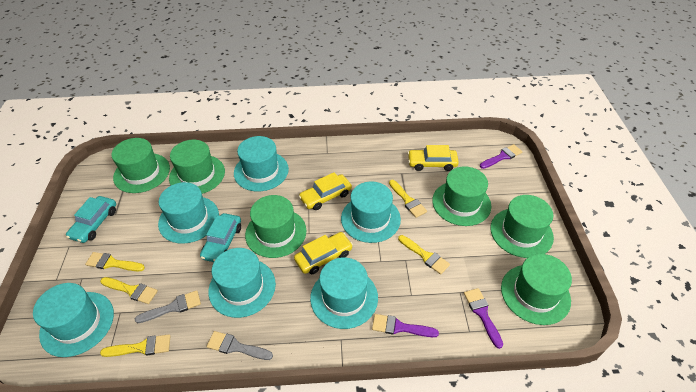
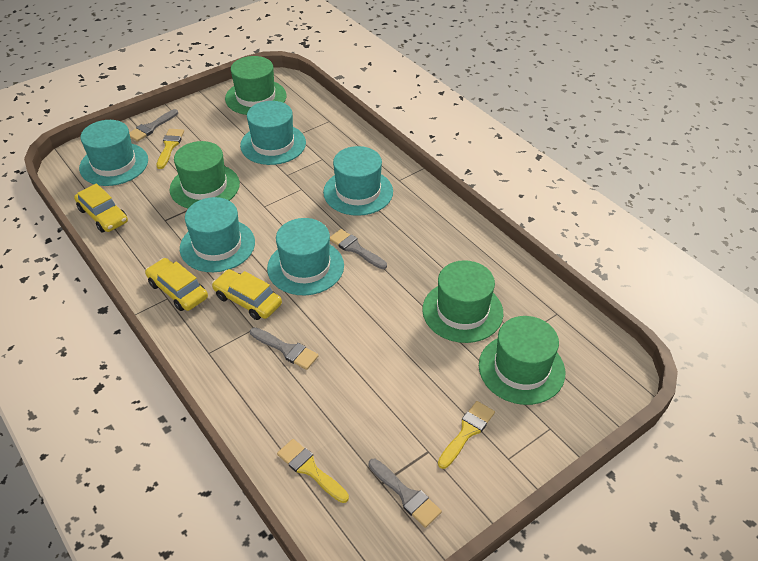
green hat: [112,138,170,193] [169,140,225,194] [245,195,307,258] [432,166,491,226] [490,195,554,258] [501,254,572,325] = 6 -> [170,141,240,208] [225,56,287,115] [422,260,503,343] [479,316,565,405] = 4
grey brush: [135,290,201,323] [207,331,273,360] = 2 -> [129,109,178,142] [250,327,319,370] [330,229,387,269] [368,459,442,528] = 4
purple brush: [372,314,439,337] [464,288,503,349] [480,144,523,169] = 3 -> none = 0
turquoise car: [66,196,116,243] [200,213,241,262] = 2 -> none = 0
turquoise hat: [33,283,114,357] [158,182,219,244] [208,248,276,318] [234,136,289,191] [310,258,378,329] [341,181,401,243] = 6 -> [79,120,148,186] [180,197,255,272] [240,101,306,165] [267,218,344,295] [323,146,393,216] = 5
yellow brush: [85,252,145,271] [100,277,158,304] [100,334,171,357] [389,180,427,218] [398,235,450,274] = 5 -> [156,129,184,169] [277,439,349,503] [438,401,495,469] = 3

